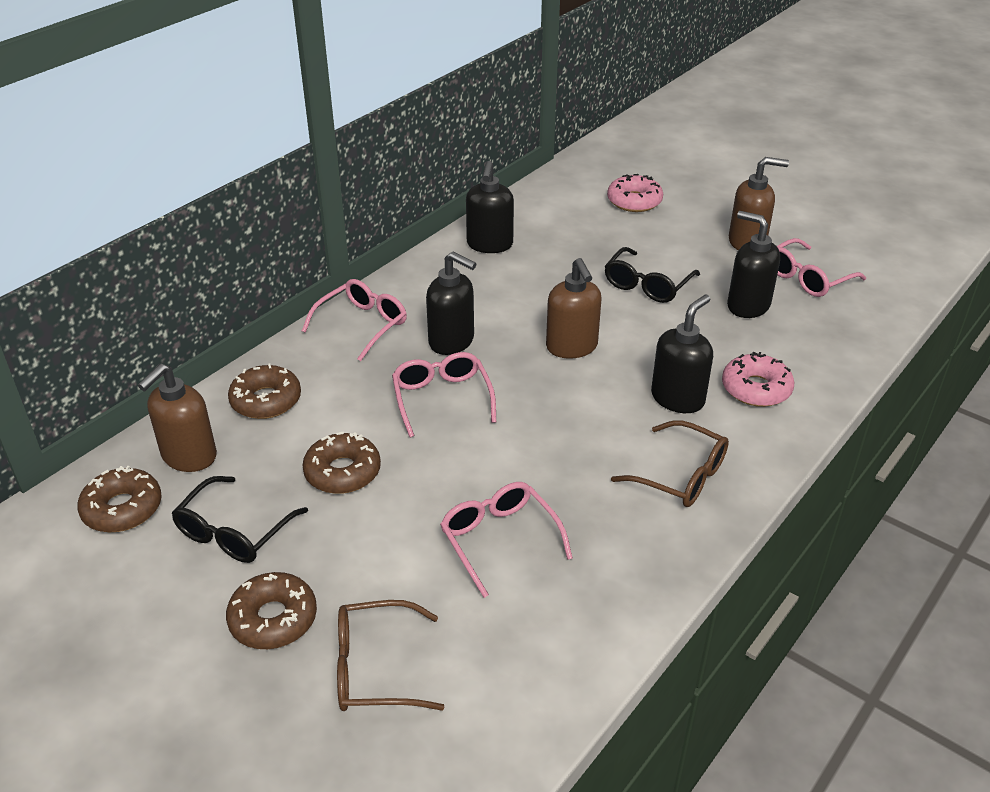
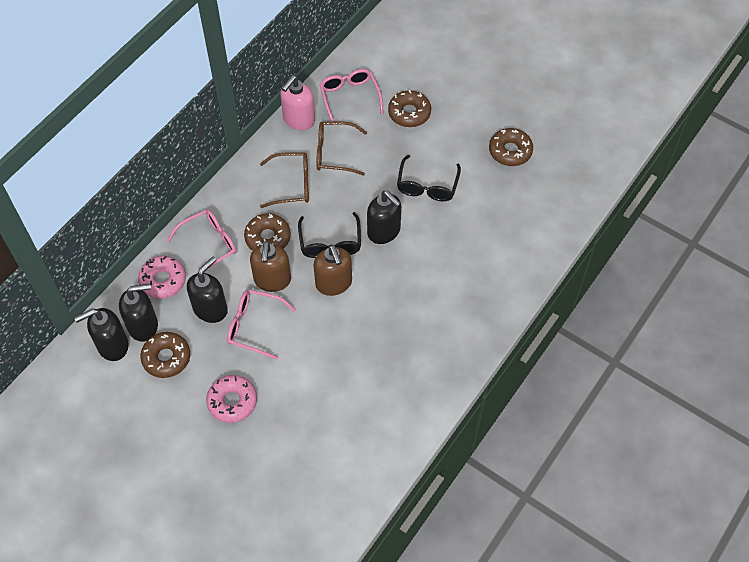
brown soap dispenser: [138,364,217,472] [546,258,601,359] [729,157,789,250] = 3 -> [250,241,291,292] [314,244,352,296] = 2
pink glasses: [302,279,407,361] [392,352,496,438] [440,482,573,598] [777,238,866,297] = 4 -> [167,209,236,270] [227,289,296,360] [320,69,383,126] = 3
pink soap dispenser: none = 0 -> [280,75,315,130] = 1

